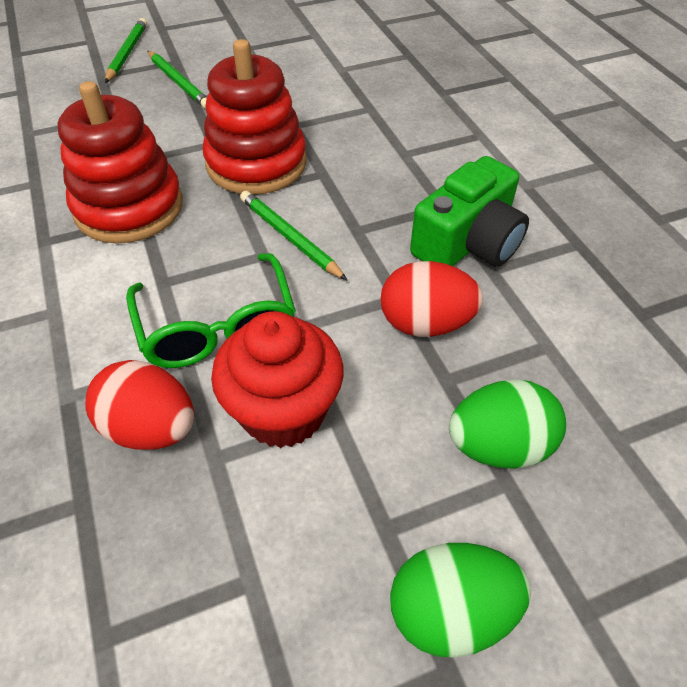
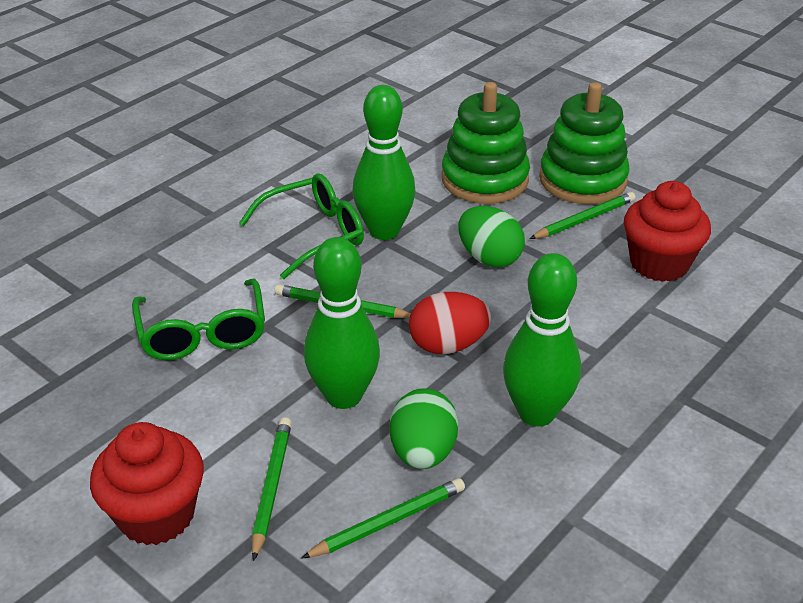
green bowling pin: none = 0 -> [304,237,380,409] [353,85,416,240] [503,253,581,426] = 3
green camera: [410,156,529,267] = 1 -> none = 0
green glasses: [126,253,296,368] = 1 -> [132,279,265,360] [239,173,364,279] = 2
green pencil: [105,18,147,83] [148,51,207,109] [240,191,347,280] = 3 -> [252,417,292,561] [275,284,411,318] [301,478,465,559] [530,192,635,239] = 4
green stacking toy: none = 0 -> [442,82,530,204] [539,82,630,204] = 2
red cupcake: [211,311,344,448] = 1 -> [90,422,204,545] [624,181,711,282] = 2
red egg: [85,360,194,450] [380,261,483,337] = 2 -> [409,292,491,354] = 1
red stacking toy: [58,81,183,244] [202,39,307,195] = 2 -> none = 0

